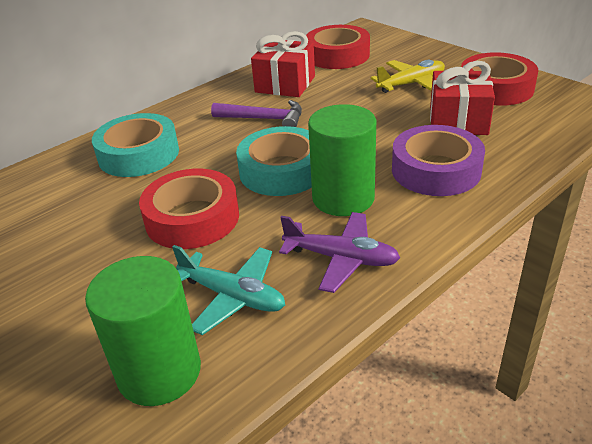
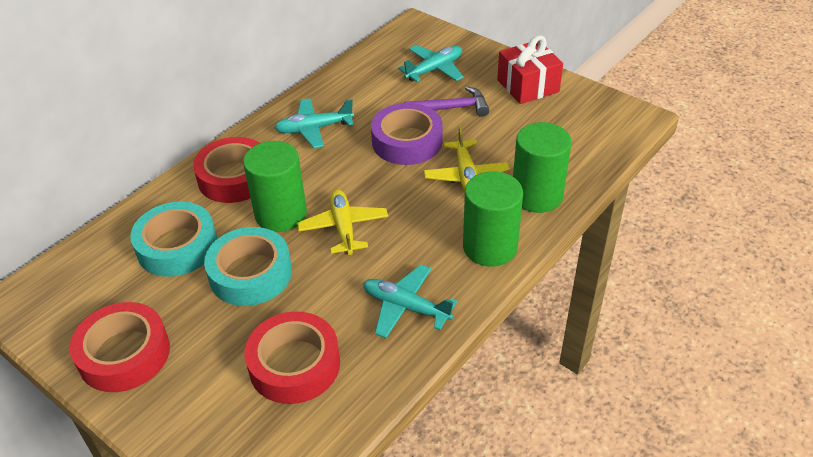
green cylinder: [85,256,201,406] [308,104,376,216] = 2 -> [243,141,307,232] [463,171,523,267] [513,122,572,213] = 3
purple plane: [279,212,400,293] = 1 -> none = 0
red gift: [251,31,315,97] [430,61,495,135] = 2 -> [497,35,563,104] = 1
turquoise plane: [172,245,285,335] = 1 -> [275,98,354,148] [363,265,457,338] [398,45,464,82] = 3
yellow plane: [371,60,445,93] = 1 -> [297,189,388,255] [424,126,510,191] = 2

